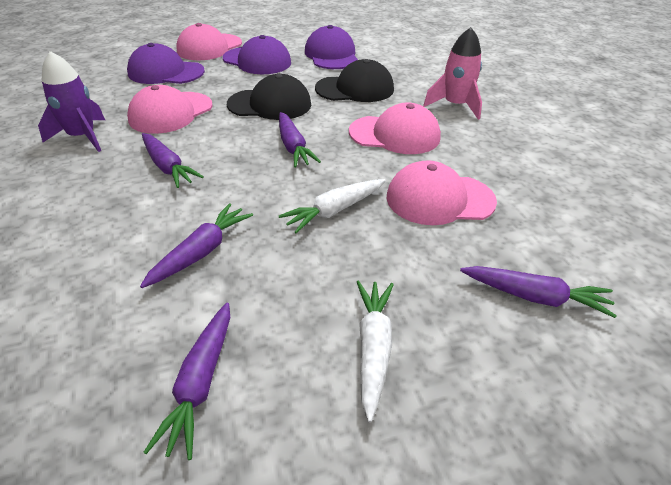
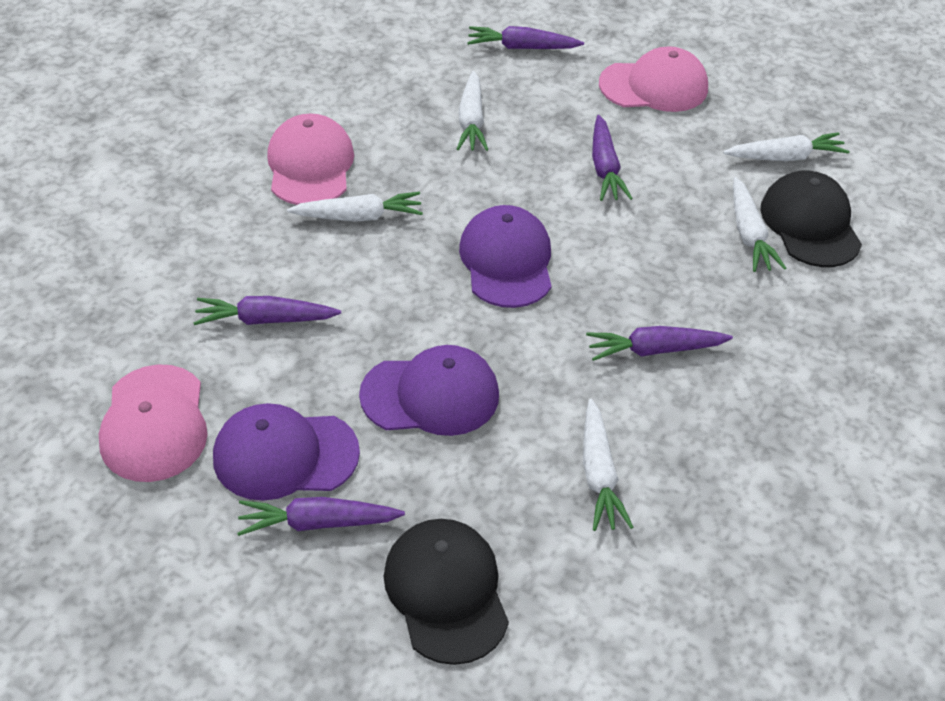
pink cap: [127,85,212,134] [176,23,242,60] [349,103,441,154] [387,160,497,225] = 4 -> [99,364,208,482] [267,114,354,205] [599,47,708,112] = 3
pink rocket: [423,27,482,120] = 1 -> none = 0
purple rocket: [38,51,105,152] = 1 -> none = 0
white carrot: [279,179,385,233] [357,281,394,423] = 2 -> [287,192,423,221] [457,71,488,151] [583,399,633,531] [723,132,850,161] [733,177,786,272] = 5

